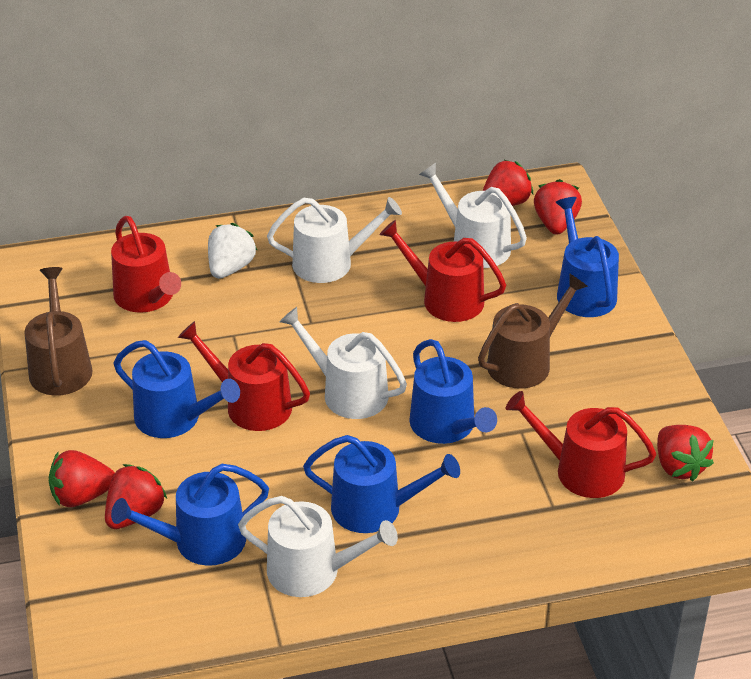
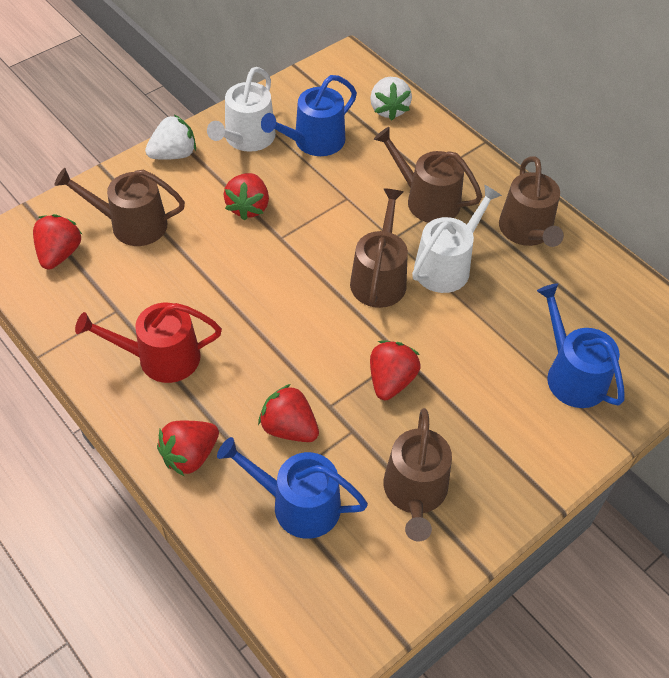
blue watering can: [111,464,269,566] [114,340,240,438] [303,435,460,533] [409,339,497,444] [556,197,619,317] = 5 -> [217,437,368,539] [261,75,357,156] [537,283,625,408] = 3
brown watering can: [24,267,93,396] [478,273,588,389] = 2 -> [54,168,185,246] [350,188,408,308] [374,127,482,223] [383,408,452,541] [499,156,564,247] = 5
red watering can: [111,216,181,312] [178,321,310,431] [379,220,506,322] [506,391,656,498] = 4 -> [75,303,222,383] = 1
white strawberry: [208,223,257,278] = 1 -> [145,115,196,160] [370,77,412,120] = 2
white watering can: [238,496,398,597] [267,197,402,283] [279,307,407,419] [419,163,527,268] = 4 -> [207,67,276,152] [412,184,502,293] = 2

